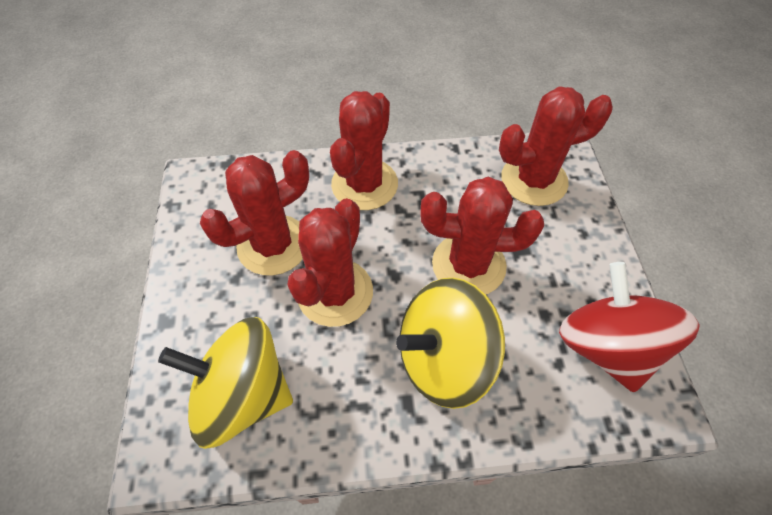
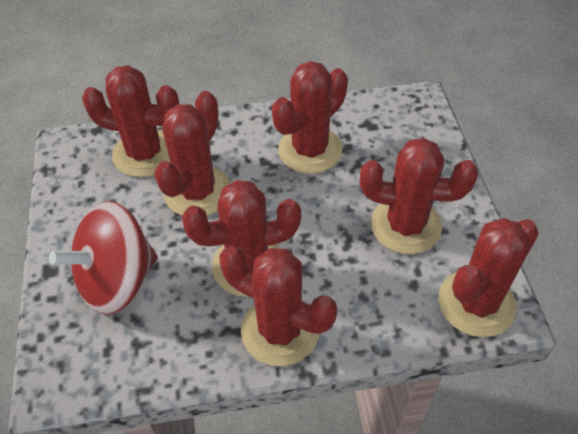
red cactus: [200,150,309,275] [287,198,373,327] [330,91,398,210] [420,177,544,295] [499,86,613,206] = 5 -> [82,65,179,177] [154,91,230,216] [182,180,301,297] [219,245,337,366] [272,61,348,174] [360,138,478,254] [438,218,539,337] = 7
yellow spinning top: [158,317,293,449] [396,278,505,409] = 2 -> none = 0

